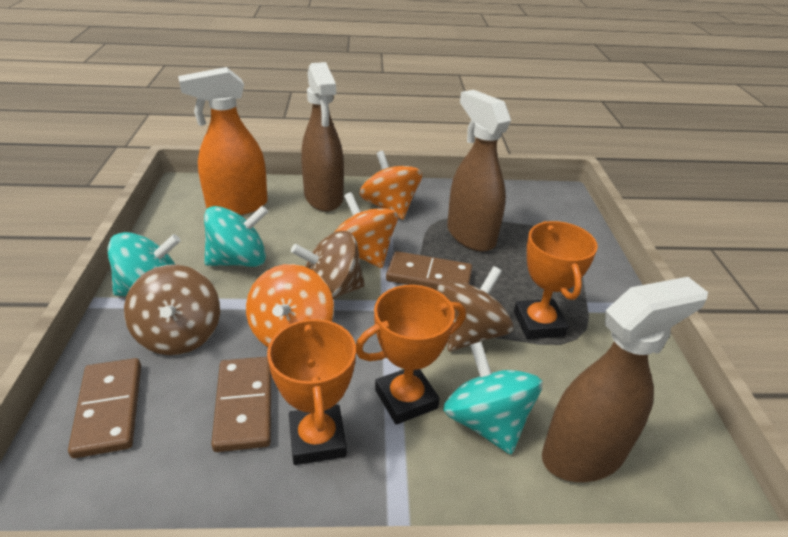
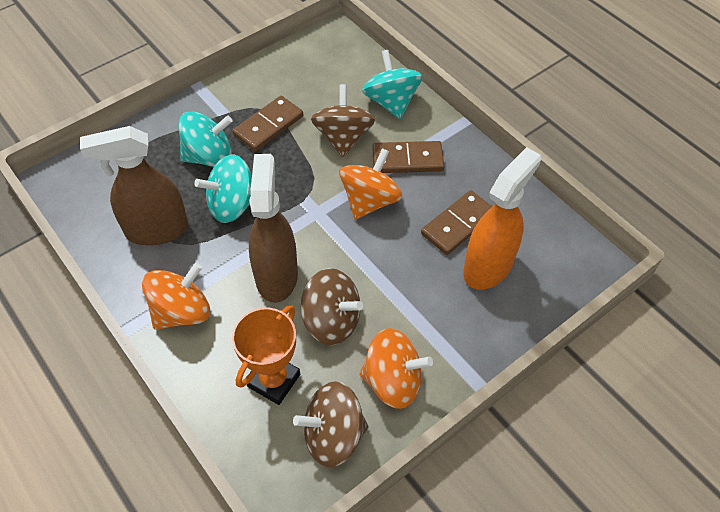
brown spray bottle: [301,62,344,212] [447,90,511,252] [542,277,708,482] = 3 -> [80,126,188,245] [249,154,298,303] = 2
orange trophy: [267,317,356,465] [356,285,466,425] [514,221,598,339] = 3 -> [232,305,300,405] = 1

